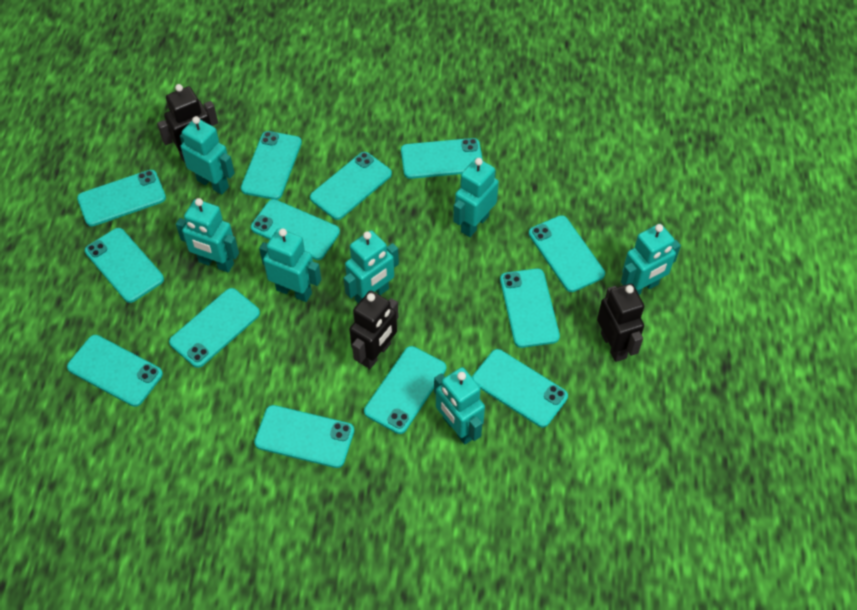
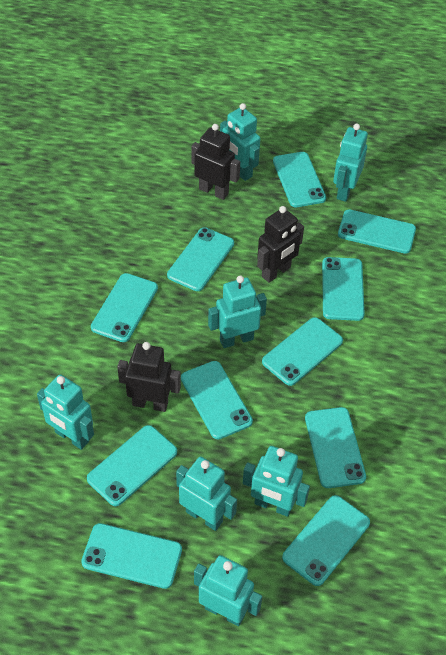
turquoise phone: [67,335,163,407] [77,170,166,227] [85,228,164,303] [169,288,260,368] [241,131,302,200] [251,199,340,260] [254,405,354,468] [310,152,392,220] [364,346,446,434] [401,138,483,179] [472,349,568,427] [500,268,560,348] [529,215,605,292] = 13 -> [81,523,182,589] [87,425,177,506] [91,273,158,342] [167,227,234,291] [181,361,253,439] [262,317,343,386] [273,152,326,207] [282,495,370,586] [305,407,366,488] [322,257,365,321] [338,209,416,254] = 11

